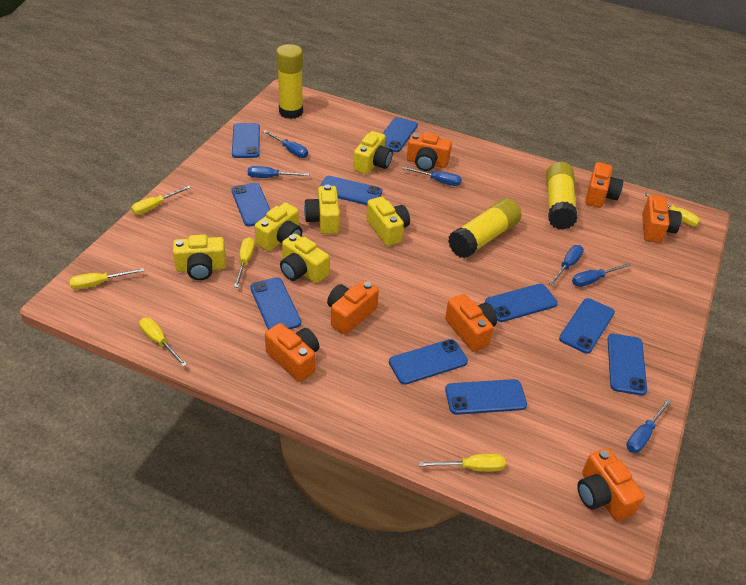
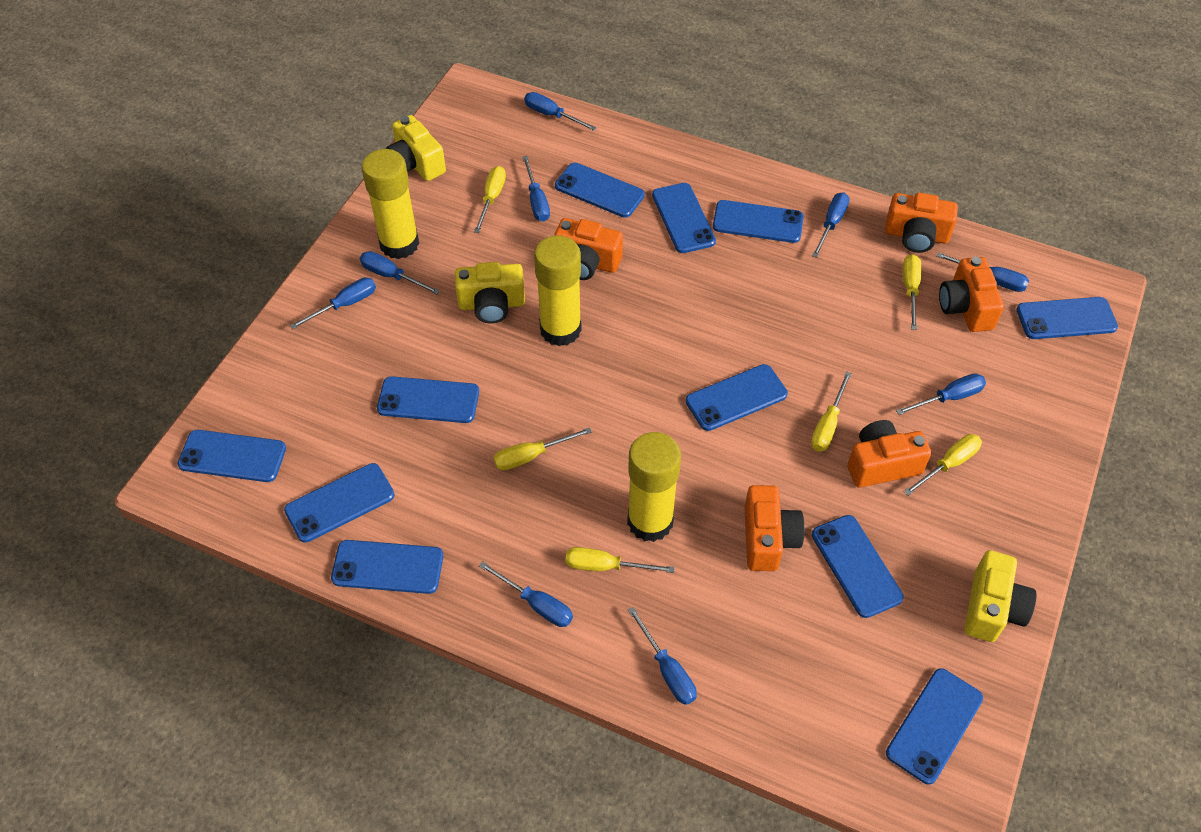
blue phone: [231,183,270,227] [232,123,260,158] [250,277,301,330] [320,176,382,205] [382,117,418,152] [389,339,468,385] [445,379,527,415] [485,284,558,322] [559,298,615,354] [608,334,647,395] = 10 -> [177,430,286,482] [284,463,395,542] [331,540,443,594] [377,376,479,423] [555,163,645,218] [652,183,716,253] [686,364,788,431] [713,200,804,243] [812,515,904,618] [886,668,983,784] [1016,297,1118,339] = 11
blue screwdriver: [248,166,309,178] [263,130,308,158] [402,167,462,186] [549,245,584,286] [572,263,631,287] [626,399,671,453] = 6 -> [290,278,376,329] [360,251,440,294] [479,561,573,627] [523,156,550,222] [524,92,597,131] [628,607,697,705] [812,192,849,258] [896,373,986,415] [937,252,1029,292] = 9
orange camera: [265,323,319,382] [327,280,379,335] [407,132,452,171] [445,294,497,352] [577,448,644,521] [585,162,623,208] [642,195,682,243] = 7 -> [554,218,623,280] [744,485,805,571] [847,420,931,488] [885,193,958,253] [939,257,1004,332] = 5
yellow camera: [173,235,226,280] [254,203,302,251] [280,234,329,283] [304,184,340,234] [353,131,393,174] [366,197,410,246] = 6 -> [385,115,446,181] [455,262,525,324] [964,550,1036,642] = 3

